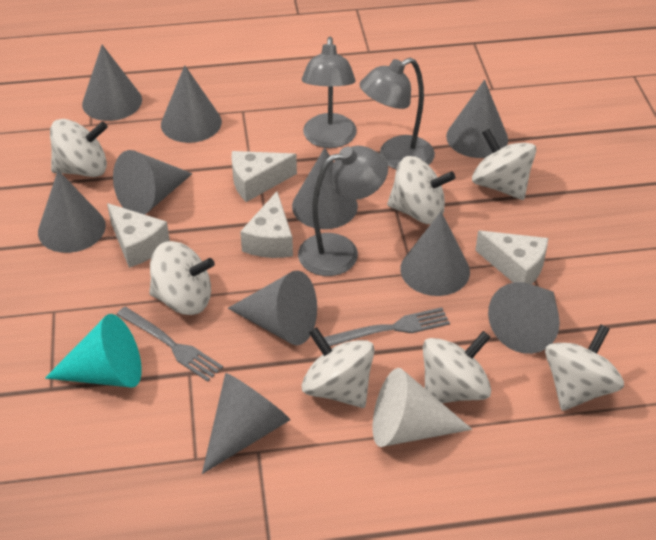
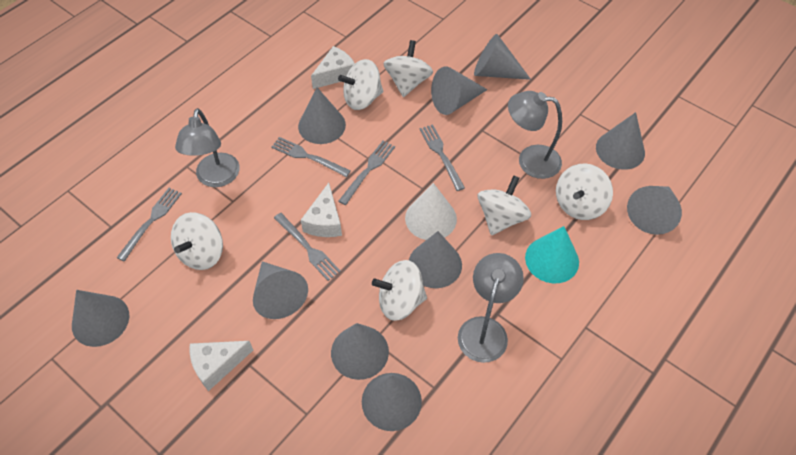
grey fork: [116,307,223,382] [324,307,450,346] = 2 -> [116,188,182,261] [271,137,351,177] [274,213,341,281] [338,141,395,205] [419,124,465,191] = 5
white cheese: [107,203,170,268] [231,151,297,202] [240,191,293,258] [475,231,548,284] = 4 -> [189,341,253,391] [301,183,342,237] [311,46,355,89] = 3
white spinning top: [50,119,108,177] [149,241,215,315] [302,327,375,408] [387,156,455,224] [423,331,491,403] [472,129,536,200] [545,325,624,411] = 7 -> [171,212,223,270] [338,59,383,110] [372,260,427,321] [383,40,433,97] [477,175,531,235] [556,163,613,220] = 6

